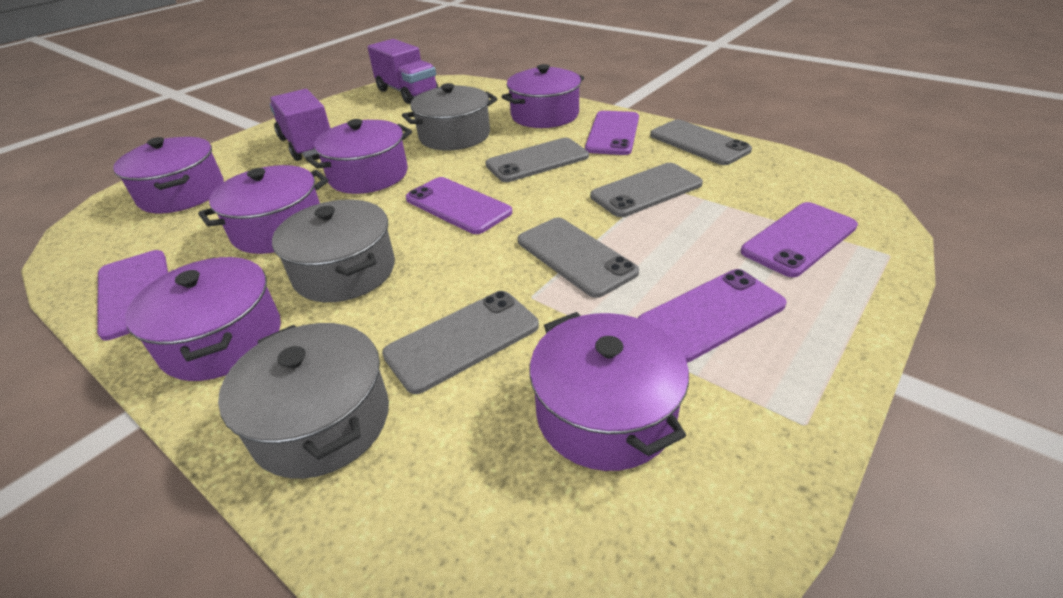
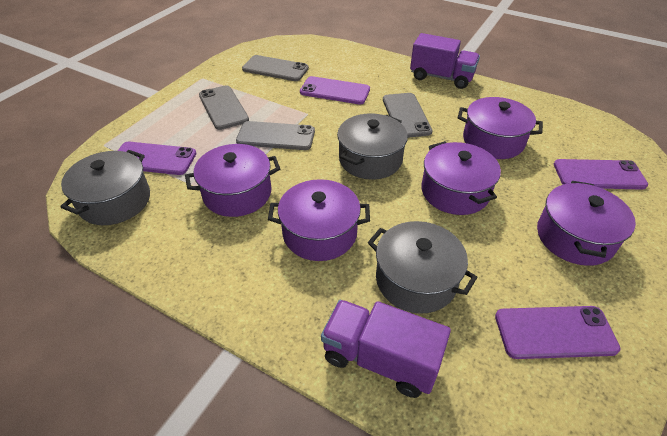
grey phone: [382,291,539,394] [485,138,589,182] [518,217,639,298] [590,163,703,217] [650,119,752,165] = 5 -> [199,85,249,130] [236,121,315,150] [242,55,309,81] [383,93,433,138] = 4
purple phone: [97,250,168,340] [406,177,512,234] [585,111,639,155] [638,269,787,363] [741,202,858,277] = 5 -> [118,142,197,175] [300,76,370,104] [495,306,621,359] [554,159,648,190] = 4
purple pot: [113,137,224,214] [125,257,281,381] [198,165,328,254] [305,119,412,194] [502,64,584,128] [529,312,689,471] = 6 -> [185,144,280,217] [268,179,370,261] [421,141,501,215] [458,97,543,159] [537,181,636,266] = 5

